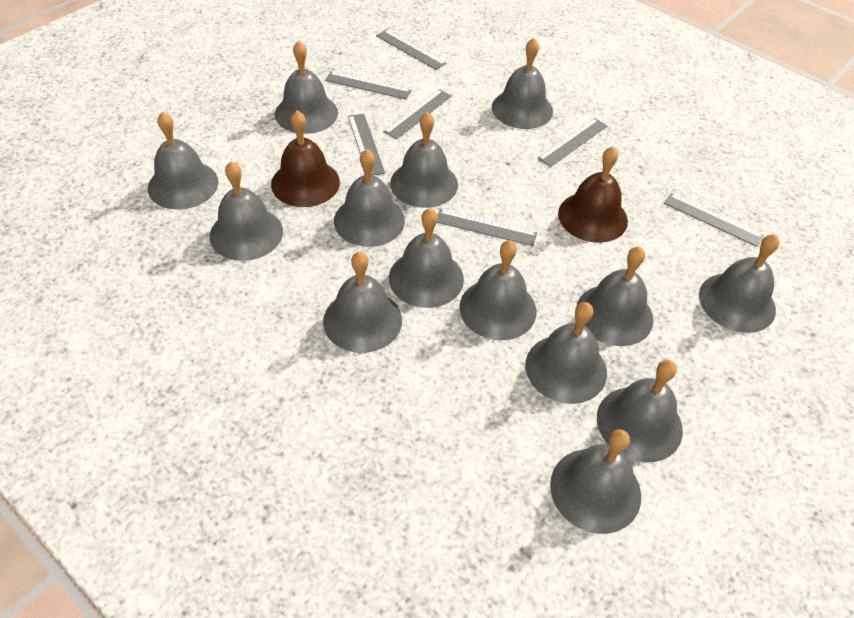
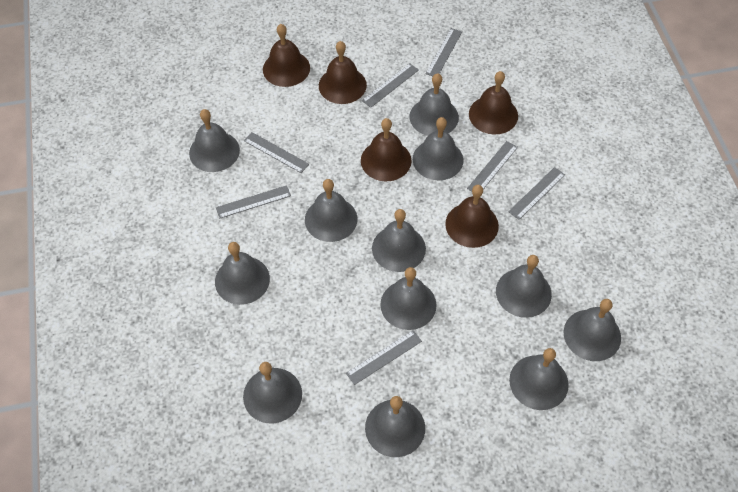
brown bell: [271,110,340,207] [558,146,628,243] = 2 -> [263,24,310,87] [319,41,367,104] [361,118,412,181] [445,185,499,248] [469,71,518,135] = 5
grey bell: [148,112,219,209] [210,161,283,261] [275,41,338,134] [323,251,402,353] [334,149,405,247] [389,208,464,308] [390,112,458,208] [459,240,536,340] [492,38,553,129] [525,302,607,404] [550,429,641,534] [576,246,653,346] [597,360,683,462] [699,234,780,333] = 14 -> [189,109,240,172] [215,242,270,305] [243,362,302,423] [305,179,358,242] [365,396,425,457] [372,209,426,272] [380,267,437,330] [409,73,459,136] [413,117,463,180] [496,255,552,318] [509,348,569,410] [563,299,621,361] = 12

